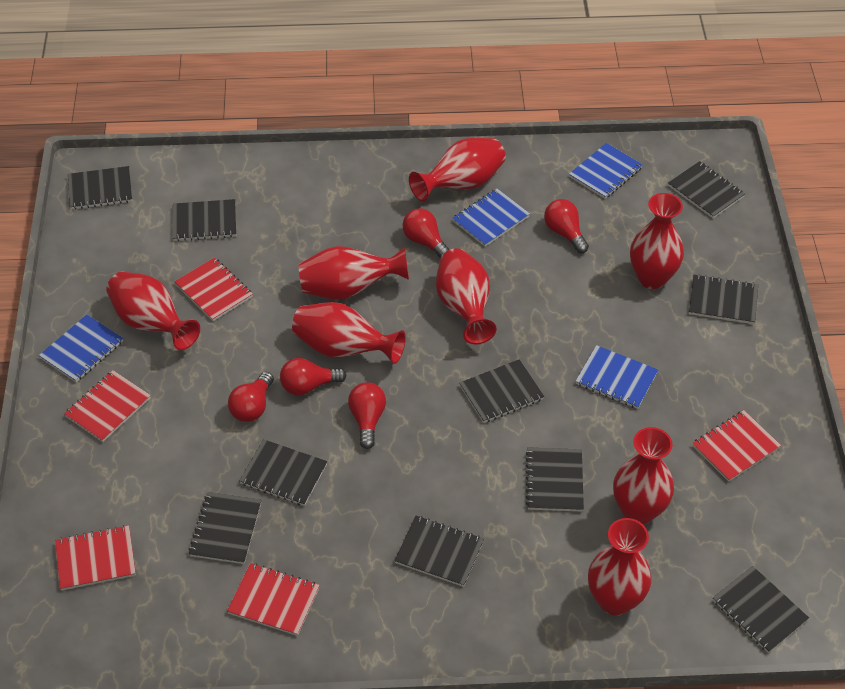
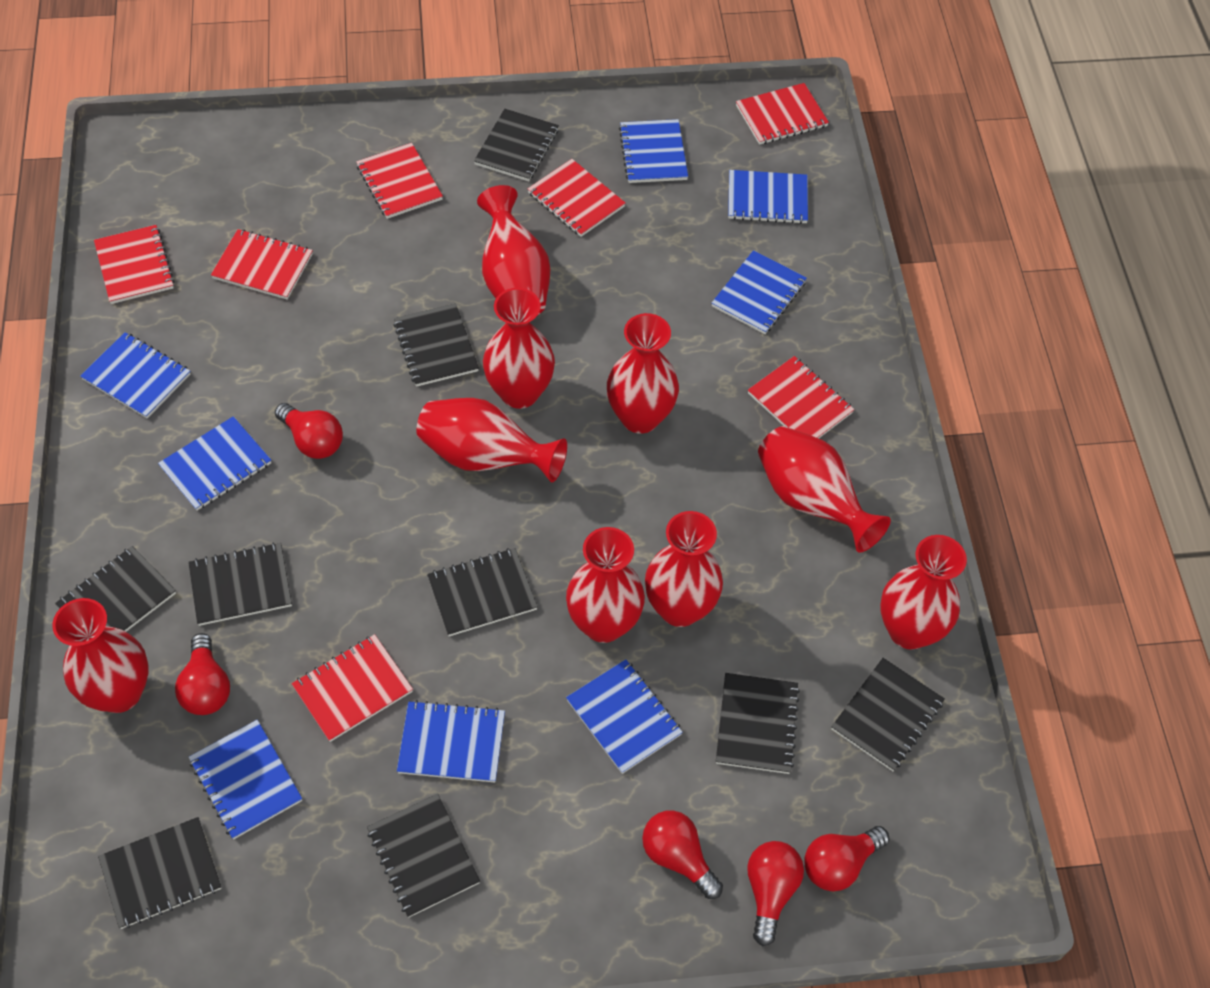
black notebook: [68,166,132,210] [173,199,236,241] [188,492,261,564] [239,439,327,506] [394,516,484,587] [460,359,544,423] [526,447,584,511] [668,161,745,218] [689,274,758,324] [713,566,809,653] = 10 -> [55,546,176,632] [98,817,221,929] [188,543,292,626] [367,794,480,918] [393,303,479,387] [427,548,538,636] [474,109,559,181] [716,673,800,774] [831,658,945,771] = 9
blue notebook: [39,315,123,382] [452,189,530,247] [569,143,643,199] [575,345,658,409] = 4 -> [80,332,191,418] [158,416,271,511] [189,720,302,839] [397,700,505,782] [566,659,683,774] [619,119,688,183] [712,250,807,334] [728,170,808,224] = 8
red notebook: [55,525,136,591] [64,370,151,442] [174,257,253,321] [227,563,320,636] [692,410,781,482] = 5 -> [94,225,175,304] [211,229,313,300] [292,634,413,742] [356,143,443,219] [527,159,625,237] [736,83,829,145] [748,356,854,438] = 7
red vase: [106,271,200,350] [292,302,406,364] [299,246,409,300] [409,138,506,202] [436,248,496,344] [588,518,651,616] [613,427,674,525] [630,193,684,289] = 8 -> [52,598,149,713] [416,398,567,483] [477,185,550,315] [483,288,555,409] [566,527,645,643] [607,313,679,434] [645,511,723,627] [758,426,891,553] [880,535,967,650] = 9

